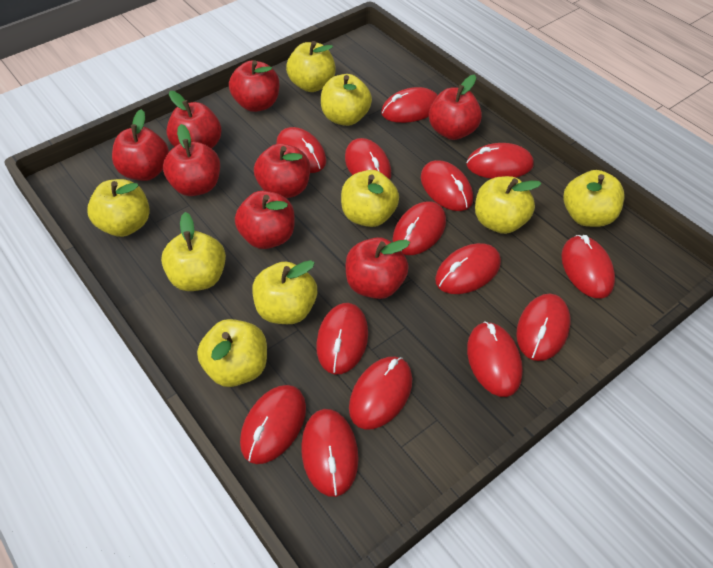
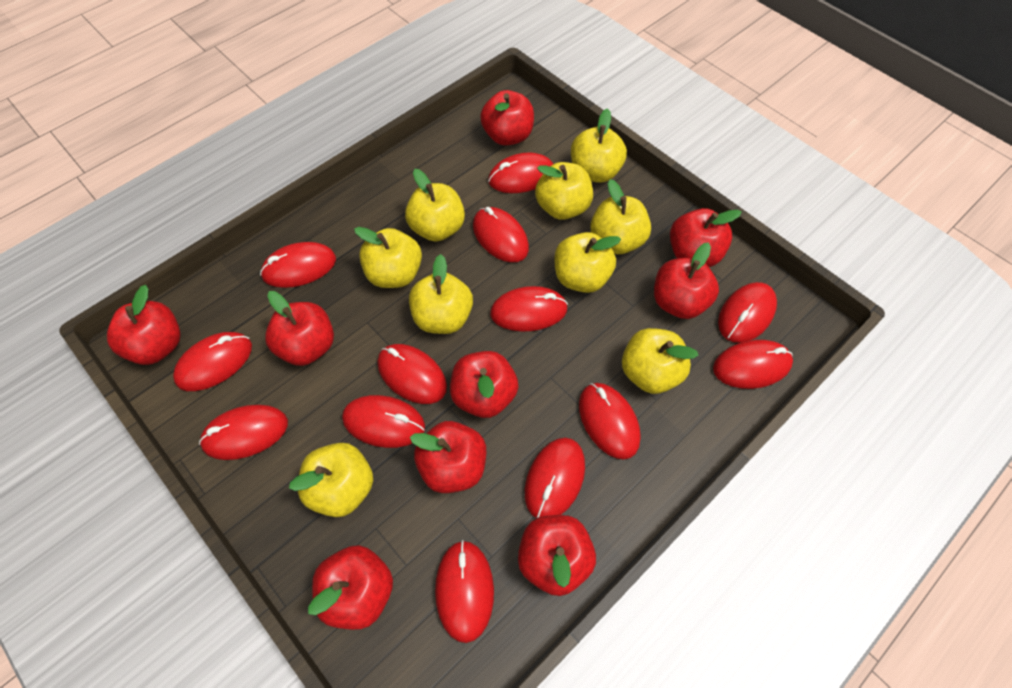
red apple: [112,109,169,181] [163,124,220,196] [166,91,221,149] [229,60,279,112] [235,191,295,249] [254,144,310,198] [346,237,410,299] [429,75,482,140] = 8 -> [107,285,180,365] [265,291,334,366] [308,545,393,630] [410,421,486,493] [450,351,518,418] [480,90,534,146] [518,515,596,596] [654,242,719,319] [670,208,742,267] = 9
red mouse: [240,385,306,464] [276,127,326,173] [301,409,359,497] [316,303,368,374] [345,138,391,180] [349,357,412,430] [381,87,438,123] [392,201,446,255] [421,160,473,211] [435,243,501,294] [466,143,534,179] [467,321,523,397] [516,294,570,361] [561,235,615,298] = 14 -> [173,332,252,391] [199,405,288,460] [260,242,336,288] [342,395,425,448] [378,344,447,404] [435,540,494,643] [473,207,529,262] [488,152,553,193] [490,286,568,332] [525,438,585,518] [579,383,641,460] [713,340,793,389] [718,282,777,343] = 13

